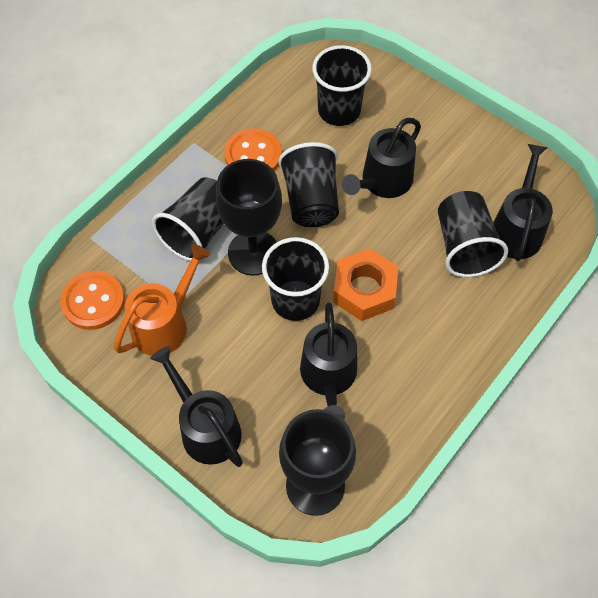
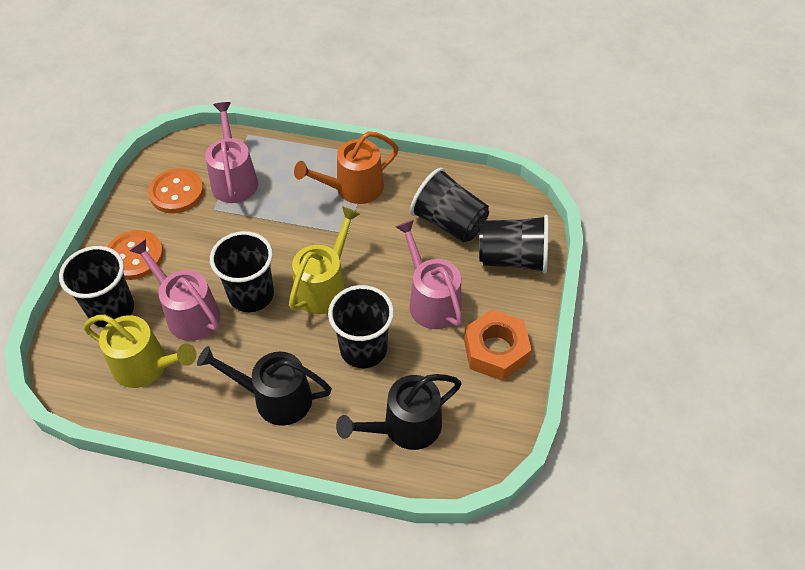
black goblet: [216,159,282,275] [279,409,356,516] = 2 -> none = 0
black watering can: [150,346,243,467] [300,303,357,420] [342,118,421,198] [493,144,553,261] = 4 -> [197,346,332,426] [336,374,462,450] = 2
pink watering can: none = 0 -> [130,239,220,341] [205,102,258,203] [396,220,463,329] = 3
yellow watering can: none = 0 -> [84,315,197,388] [289,207,360,314] = 2

